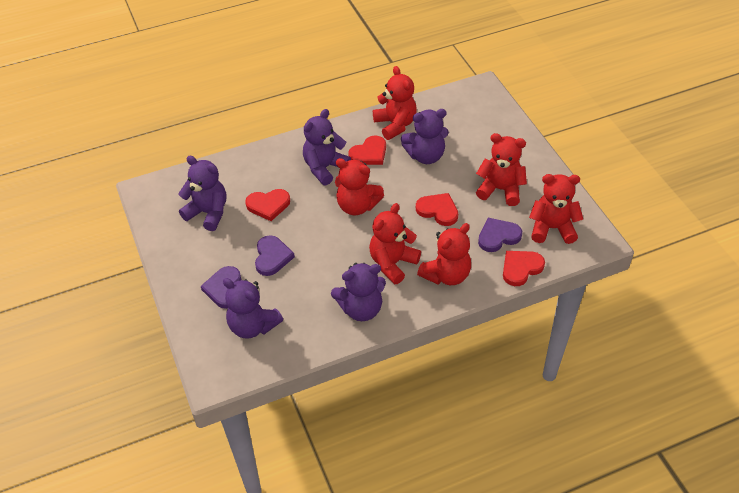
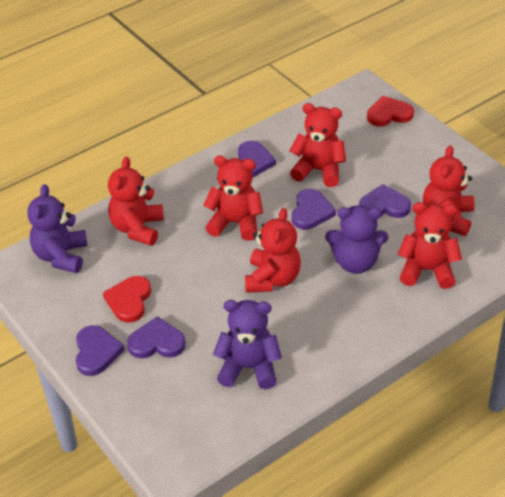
purple heart: [201,266,241,309] [255,235,295,276] [478,218,522,252] = 3 -> [76,325,125,376] [127,316,186,358] [238,141,276,177] [292,189,336,229] [359,184,411,218] = 5
purple teddy bear: [178,156,226,231] [223,278,283,339] [303,109,351,185] [331,263,386,321] [401,109,449,164] = 5 -> [27,184,87,273] [213,300,282,389] [325,205,388,274] = 3
red heart: [245,189,290,221] [348,136,386,165] [416,193,458,226] [503,251,545,286] = 4 -> [103,276,151,322] [367,96,414,126] = 2

